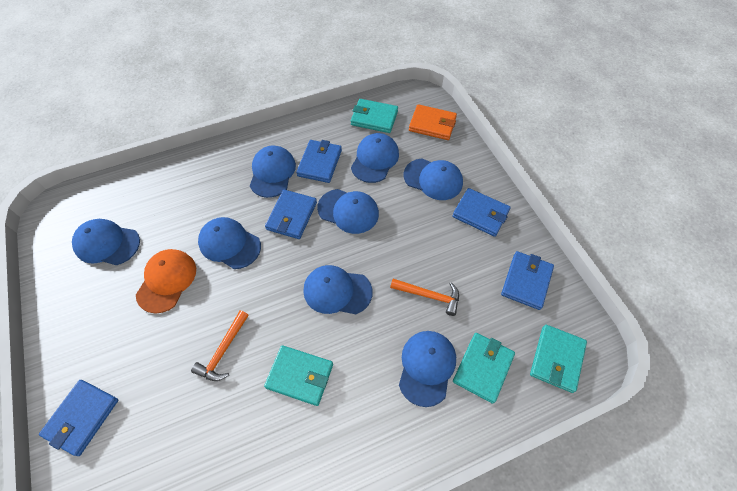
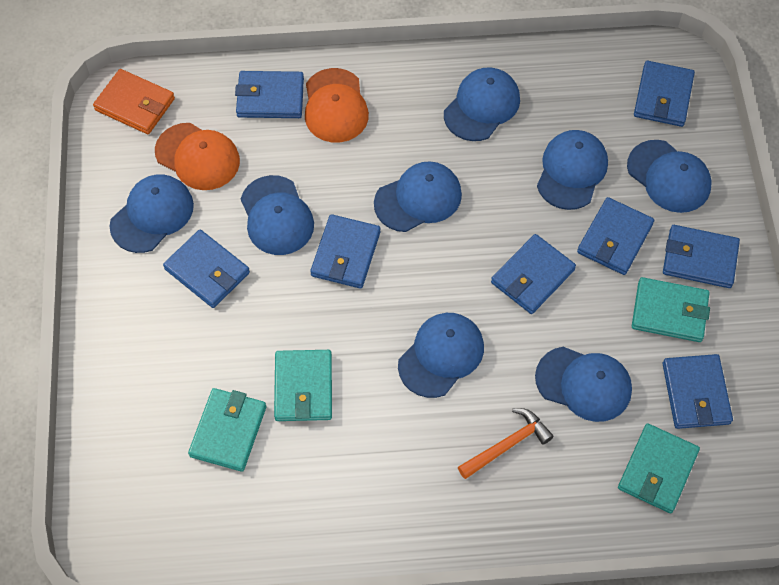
blue wallet: [39,380,118,456] [265,190,317,239] [296,140,342,183] [452,188,511,237] [501,251,554,310] = 5 -> [163,229,250,308] [235,71,304,118] [310,214,381,289] [491,234,576,314] [577,197,654,275] [634,61,695,127] [663,225,740,288] [663,354,733,429] = 8
orange cap: [136,249,196,314] = 1 -> [155,123,240,190] [305,68,369,142] = 2
orange hammer: [191,310,249,381] [390,279,459,316] = 2 -> [458,408,554,479] = 1

